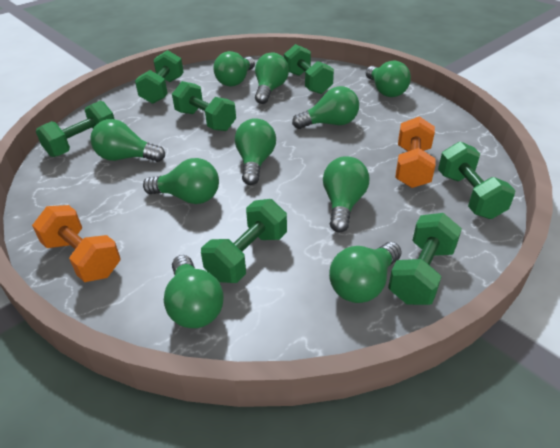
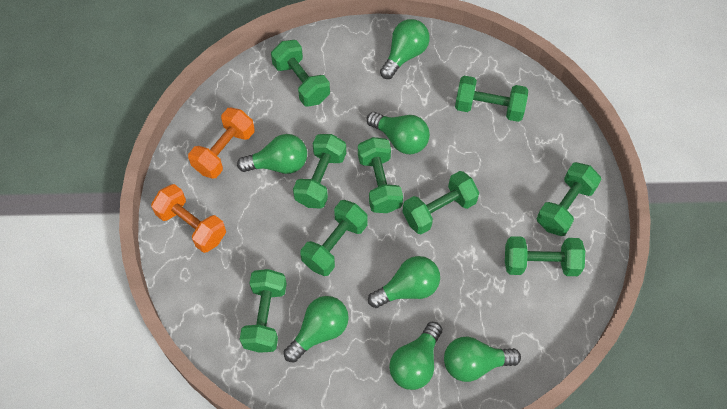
green dumbbell: [36,101,114,157] [135,50,184,104] [172,81,236,131] [201,199,287,283] [284,44,334,94] [388,213,462,305] [438,141,516,219] = 7 -> [240,269,287,353] [271,40,330,107] [293,134,346,209] [300,200,368,276] [358,137,403,213] [403,171,479,234] [455,76,528,122] [505,236,585,276] [536,162,601,236] = 9
green light bulb: [90,119,165,162] [143,158,219,204] [164,255,224,328] [213,51,255,86] [235,118,276,185] [255,53,289,104] [292,86,359,129] [323,156,369,233] [329,242,402,303] [366,61,411,97] = 10 -> [237,134,307,174] [284,296,349,362] [367,112,430,154] [368,256,440,308] [380,19,430,79] [389,322,442,390] [444,337,521,382] = 7

